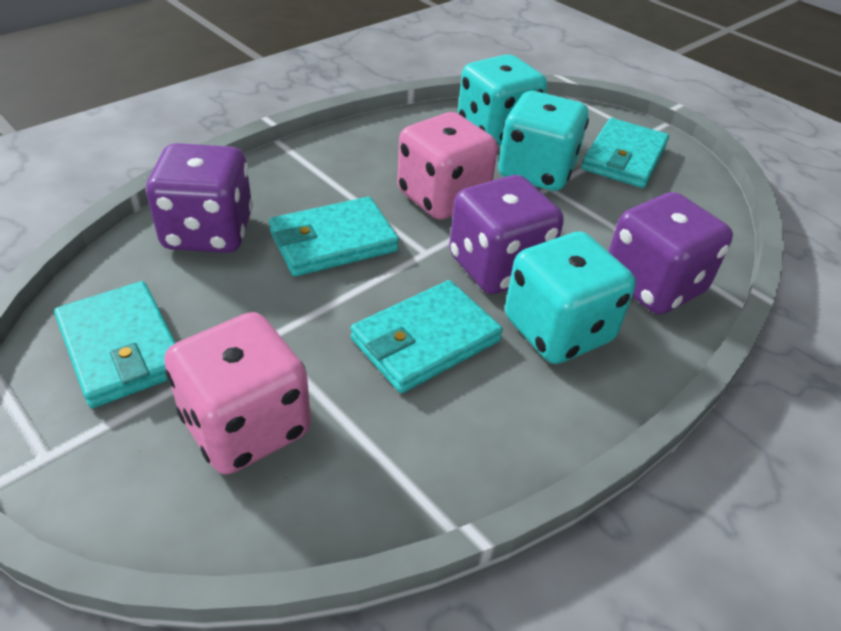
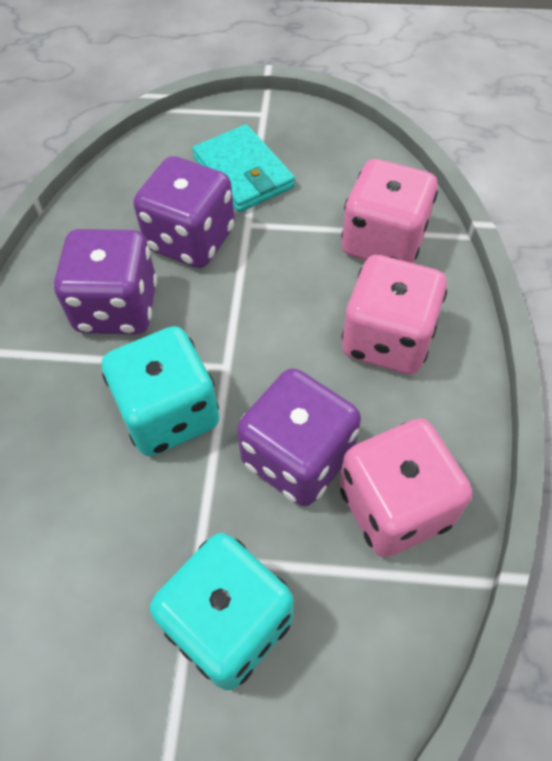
pink dice: [164,312,311,474] [397,112,498,220] = 2 -> [339,418,472,557] [341,159,438,263] [342,255,447,374] = 3
turquoise dice: [458,54,547,146] [498,91,589,191] [505,232,636,364] = 3 -> [102,326,219,456] [150,533,294,690] = 2
turquoise wallet: [54,281,175,408] [269,197,399,276] [351,280,503,393] [581,118,669,188] = 4 -> [192,124,295,212] = 1

